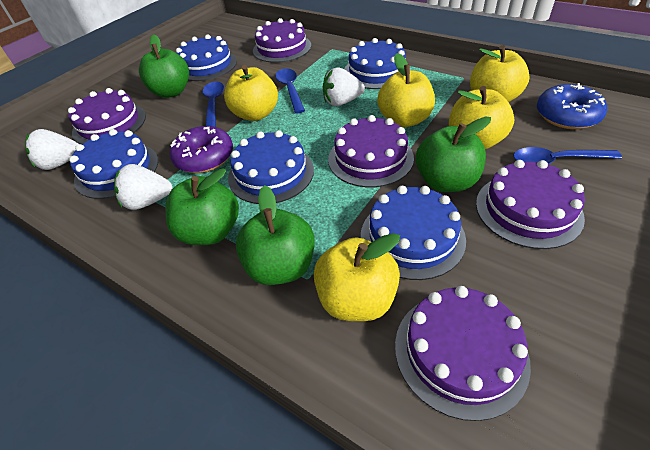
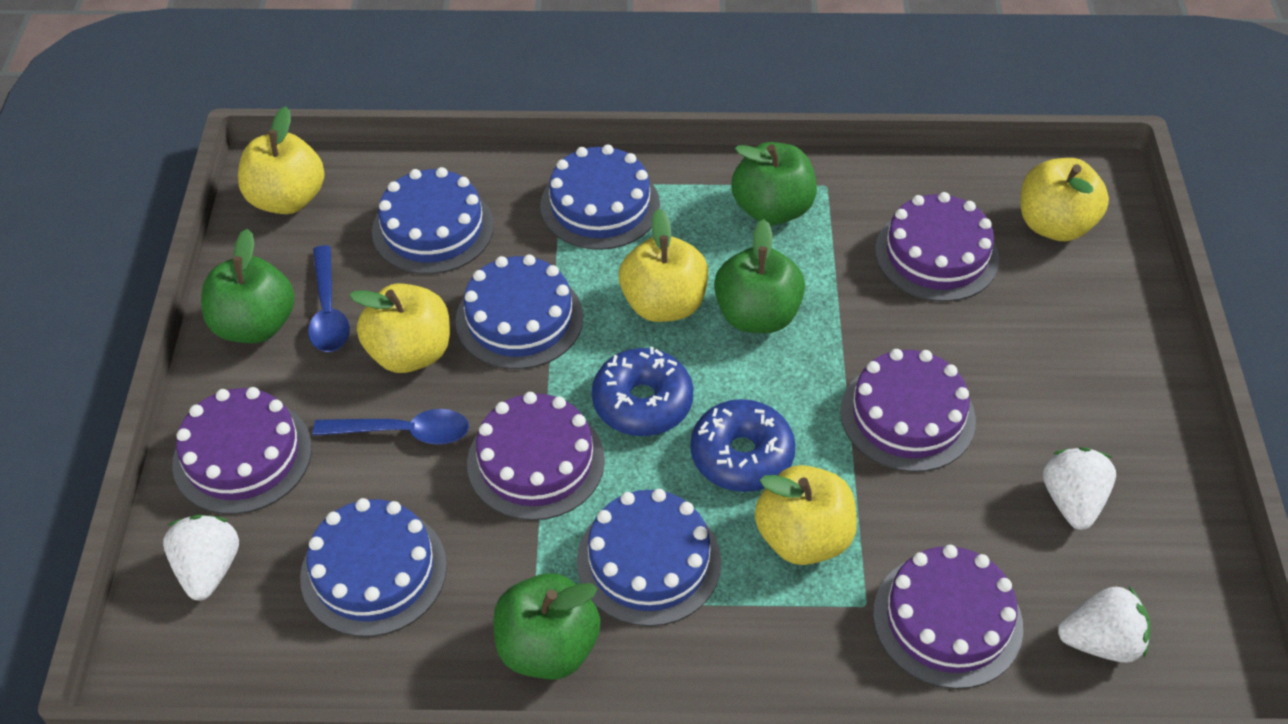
blue donut: [537,83,607,129] = 1 -> [592,347,693,436] [690,399,795,492] = 2
blue spoon: [203,82,224,127] [275,68,305,113] [513,147,622,164] = 3 -> [308,245,350,352] [313,409,469,444] = 2
purple donut: [169,126,233,173] = 1 -> none = 0

